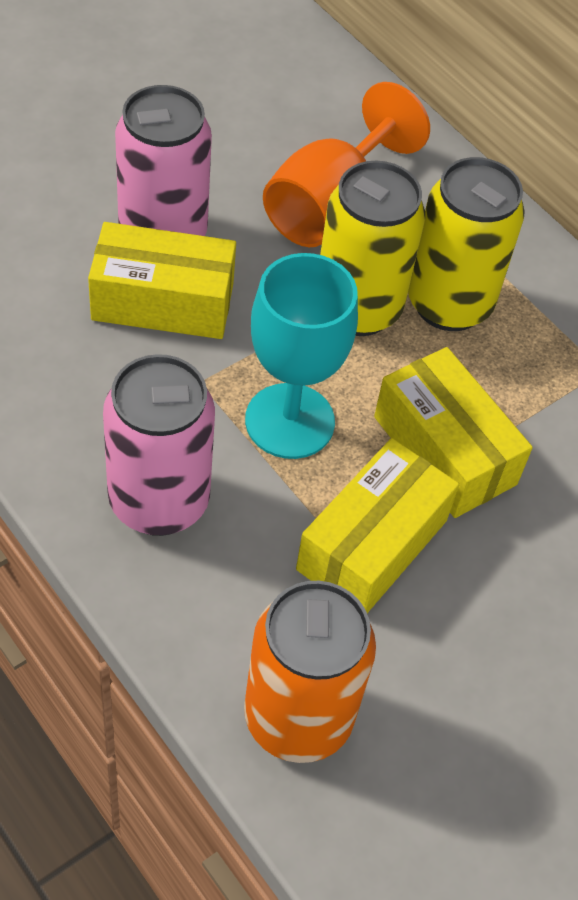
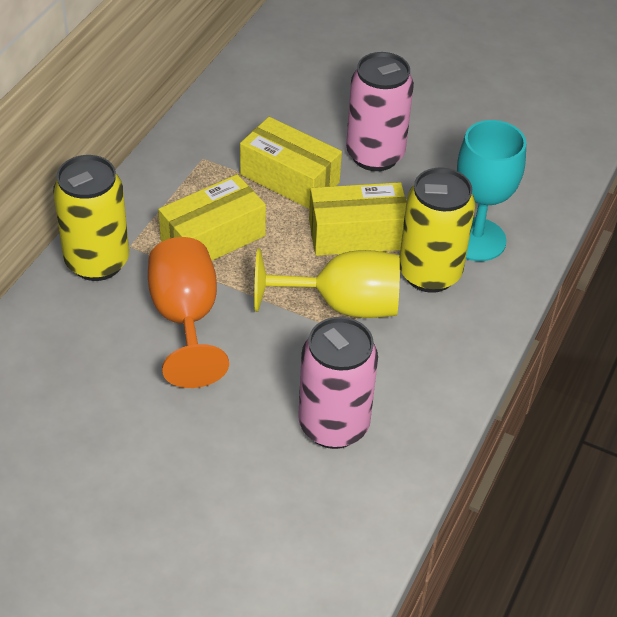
orange can: [244,581,376,763] = 1 -> none = 0
yellow goblet: none = 0 -> [254,248,400,318] = 1

